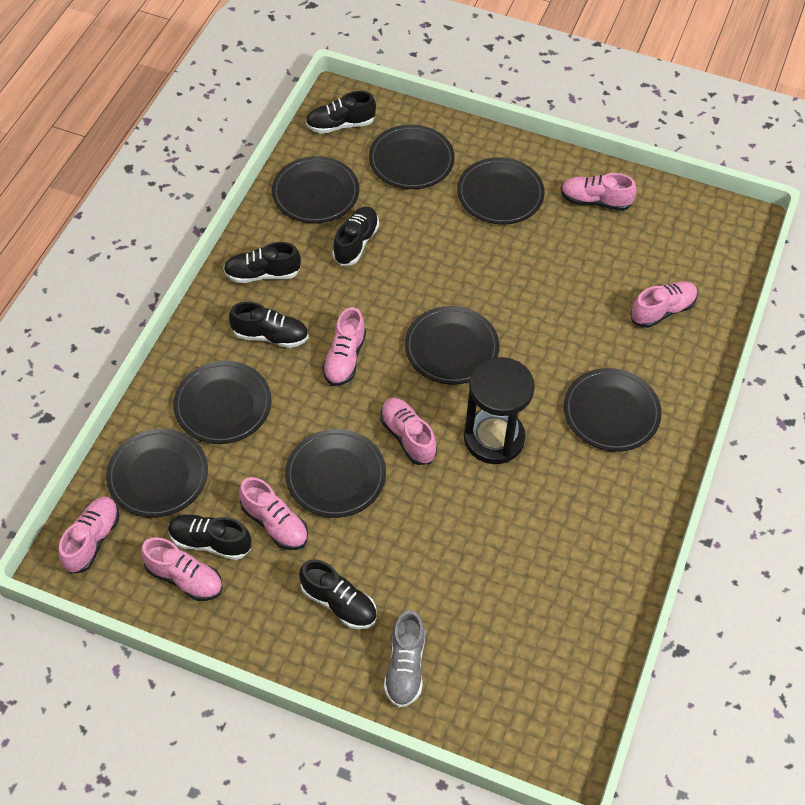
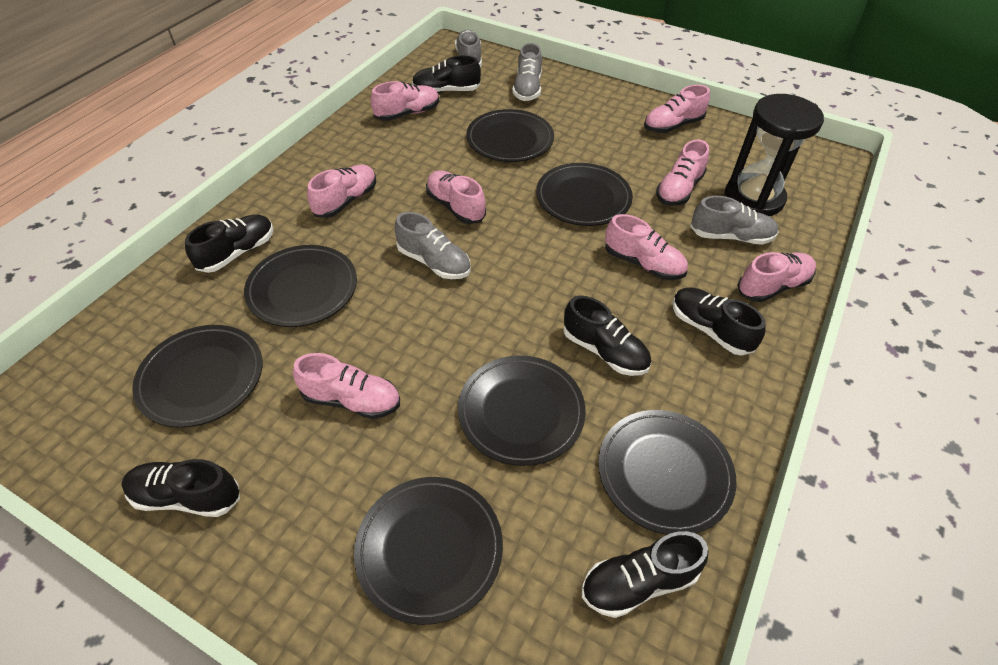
black plate: [106,429,208,518] [173,361,271,444] [272,156,359,223] [285,429,386,518] [369,125,455,189] [405,306,499,385] [457,157,545,225] [564,368,662,452] = 8 -> [132,325,263,428] [244,245,357,327] [354,477,503,625] [458,355,586,466] [466,109,554,162] [536,163,633,226] [598,410,737,535] = 7
grey shoe: [384,610,425,708] = 1 -> [395,212,471,279] [455,29,482,67] [512,43,542,101] [690,196,779,245] = 4
pink shoe: [59,496,119,574] [141,537,223,601] [239,477,308,550] [322,307,366,386] [380,398,437,465] [561,173,637,211] [630,281,698,328] = 7 -> [293,353,400,419] [307,165,376,218] [371,81,439,121] [426,170,486,224] [605,214,688,280] [644,85,710,133] [656,140,709,206] [737,252,816,302] = 8

